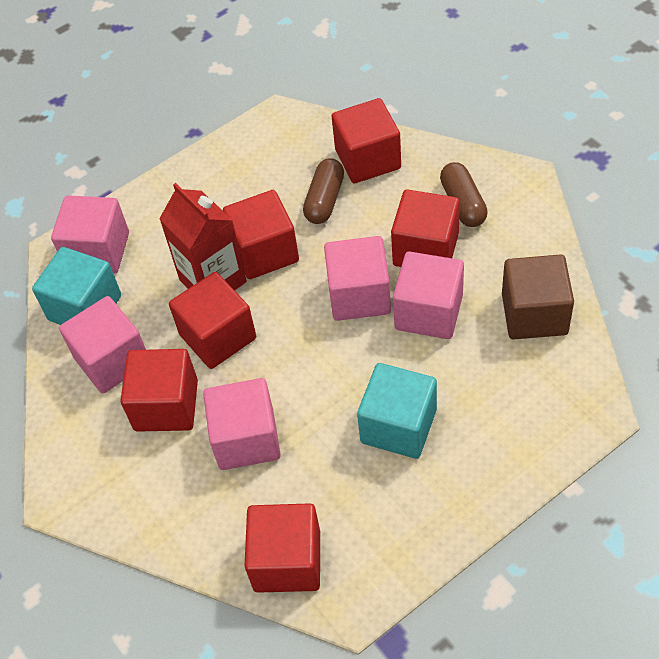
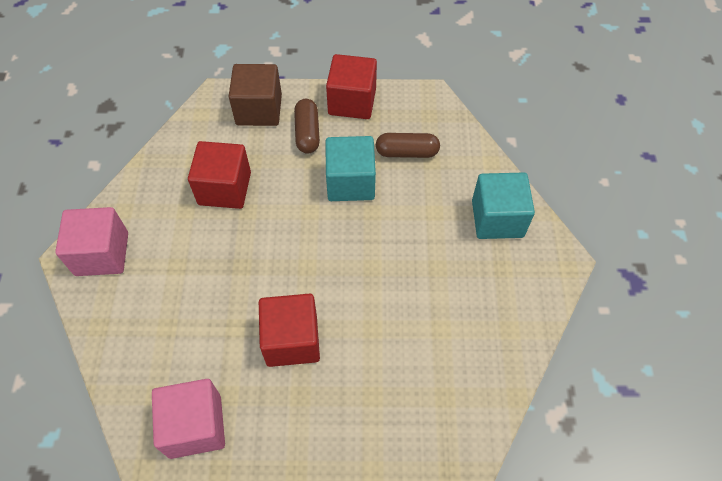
pink cube: [51,195,129,274] [59,296,146,393] [203,378,281,470] [324,236,391,321] [393,251,464,339] = 5 -> [55,207,128,276] [152,379,225,459] = 2
red carton: [159,183,247,290] = 1 -> none = 0
red cube: [121,349,198,432] [169,272,256,369] [223,190,299,279] [245,503,320,593] [332,98,401,184] [391,189,460,267] = 6 -> [188,141,251,209] [259,294,320,367] [326,54,377,119] = 3

